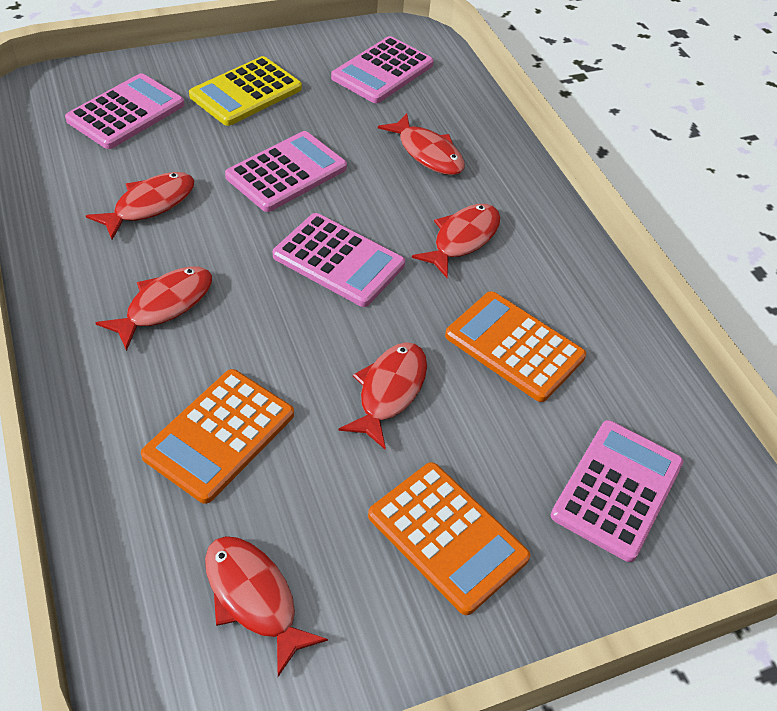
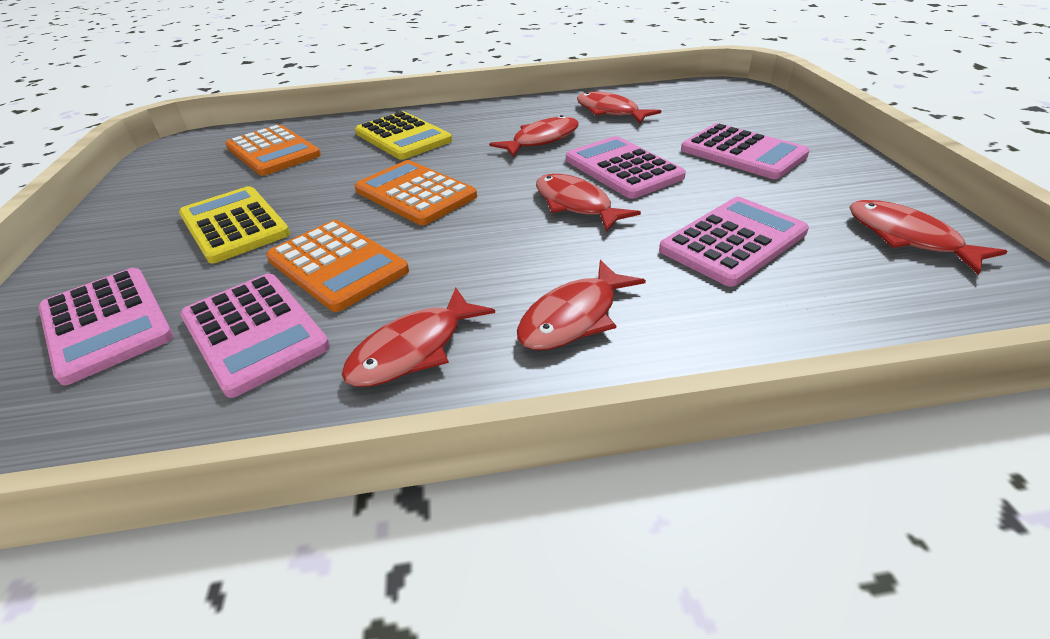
yellow calculator: [189,56,302,126] = 1 -> [179,186,290,263] [355,111,452,160] = 2

